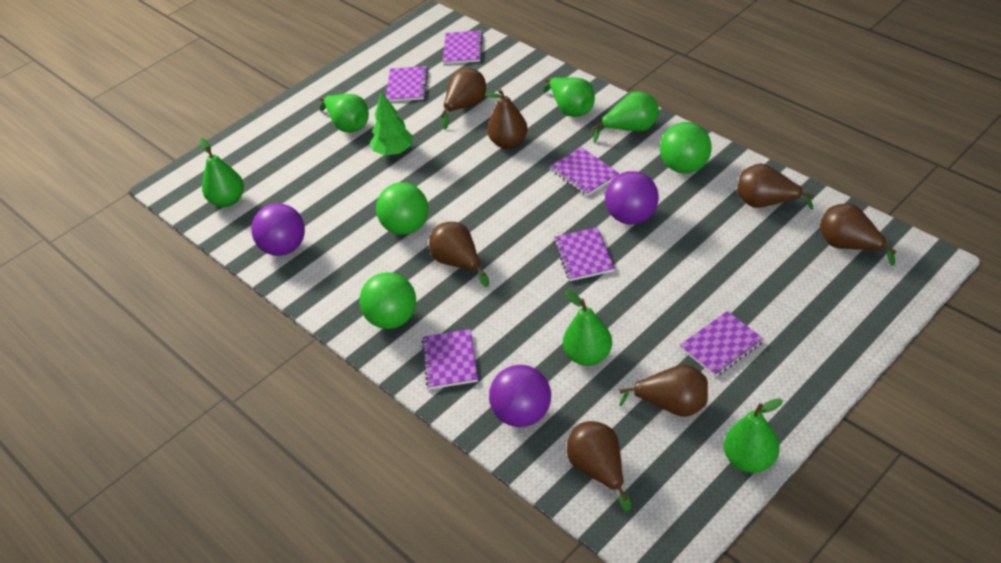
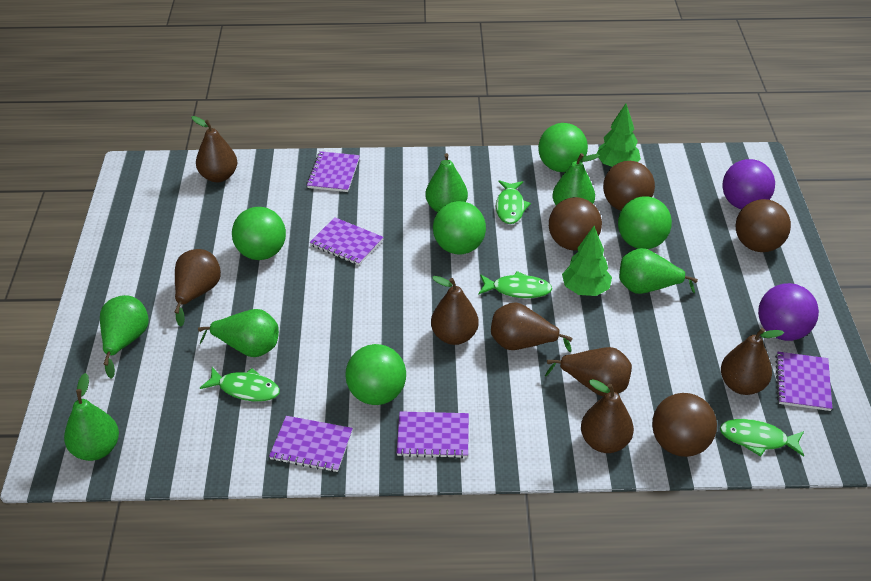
brown ball: none = 0 -> [549,197,602,251] [603,161,655,211] [652,393,717,457] [736,199,791,252] = 4
green ball: [359,272,416,329] [376,182,428,235] [660,122,712,174] = 3 -> [232,207,286,260] [345,344,406,405] [433,201,486,254] [538,123,588,172] [618,196,672,249] = 5
green fish: none = 0 -> [200,367,280,402] [478,271,552,298] [496,180,531,224] [720,419,804,457] = 4
green tree: [370,92,413,156] = 1 -> [562,226,612,296] [597,104,641,167] = 2
purple ball: [251,203,305,256] [489,365,551,427] [605,171,659,224] = 3 -> [723,159,775,209] [758,283,819,341] = 2
purple notebook: [386,66,429,102] [422,329,478,389] [443,30,483,64] [550,147,619,196] [554,227,615,281] [680,311,764,377] = 6 -> [269,416,353,472] [306,151,360,192] [309,217,383,265] [397,411,469,458] [775,352,832,411] = 5

